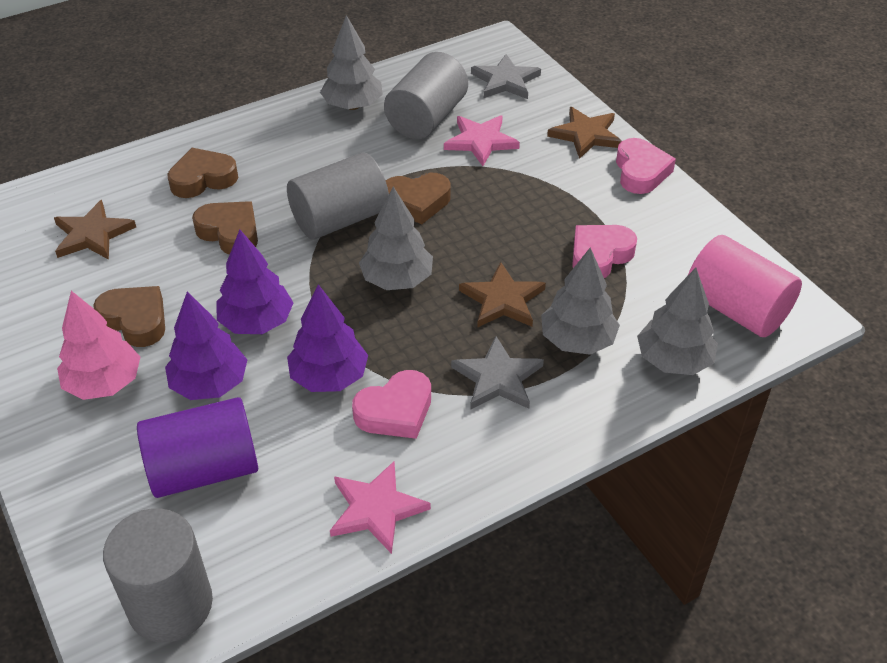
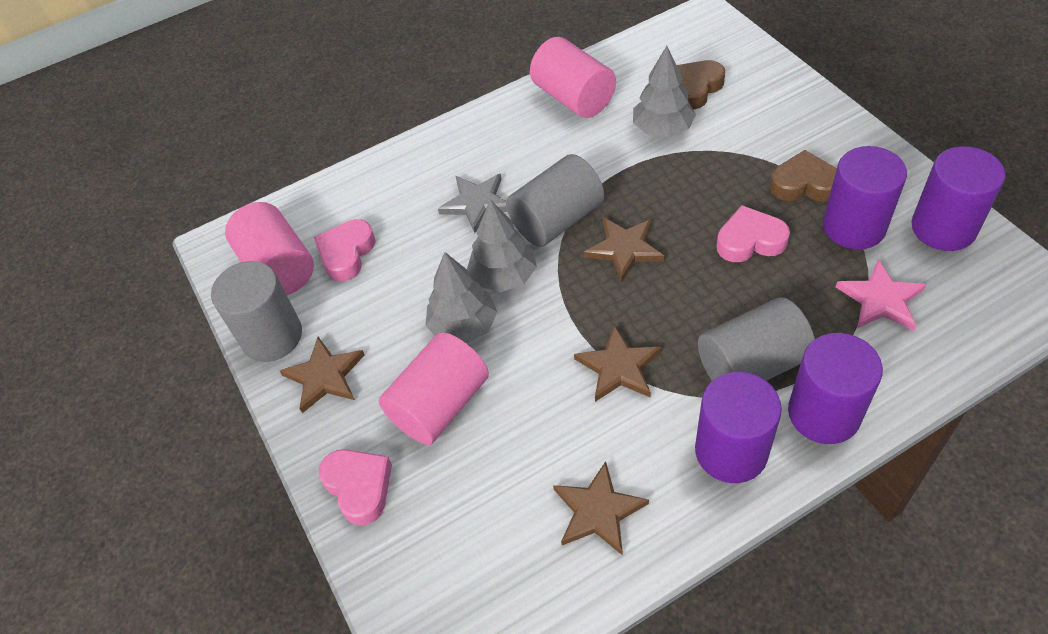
brown heart: [93,286,165,347] [167,148,238,198] [192,201,258,254] [386,173,451,224] = 4 -> [677,60,725,110] [770,150,837,202] = 2
brown star: [54,200,136,260] [459,262,546,328] [547,107,622,159] = 3 -> [280,337,364,413] [553,461,649,555] [574,325,661,402] [584,217,665,282] = 4
grey star: [451,336,544,410] [471,54,541,99] = 2 -> [438,174,508,233] = 1
grey tree: [320,15,383,110] [359,187,433,290] [541,248,620,355] [637,268,718,375] = 4 -> [425,252,498,344] [467,199,537,292] [633,46,696,137] = 3
pink cylinder: [688,235,802,337] = 1 -> [225,202,314,295] [379,332,489,445] [530,37,616,118] = 3
pink star: [330,461,431,554] [444,115,520,166] = 2 -> [836,259,927,331] = 1
pink tree: [57,291,140,400] = 1 -> none = 0
purple cylinder: [137,397,258,498] = 1 -> [695,372,782,483] [788,333,883,444] [823,146,907,249] [912,146,1005,251] = 4
purple tree: [165,291,247,400] [217,229,294,334] [287,284,368,392] = 3 -> none = 0

